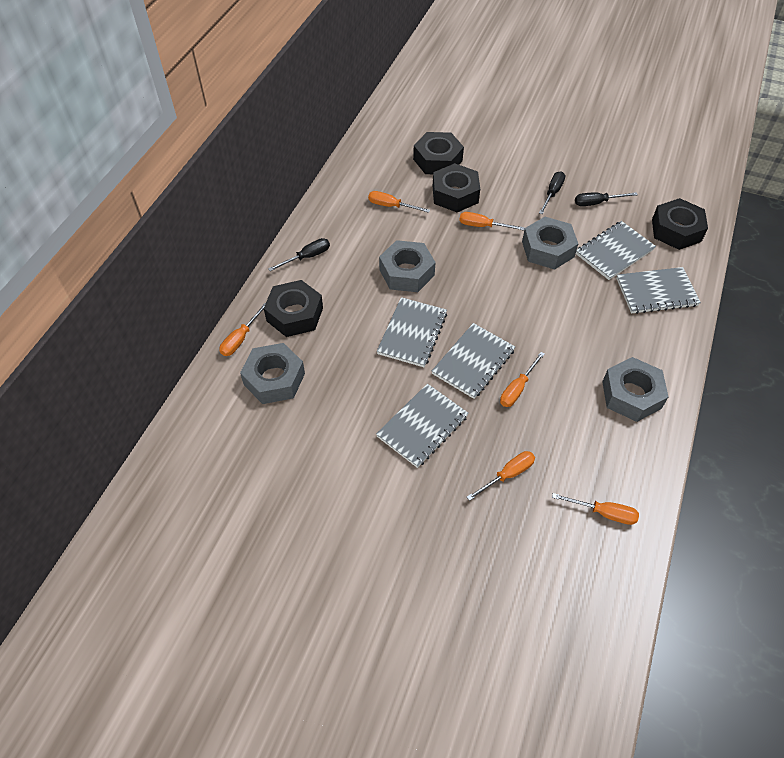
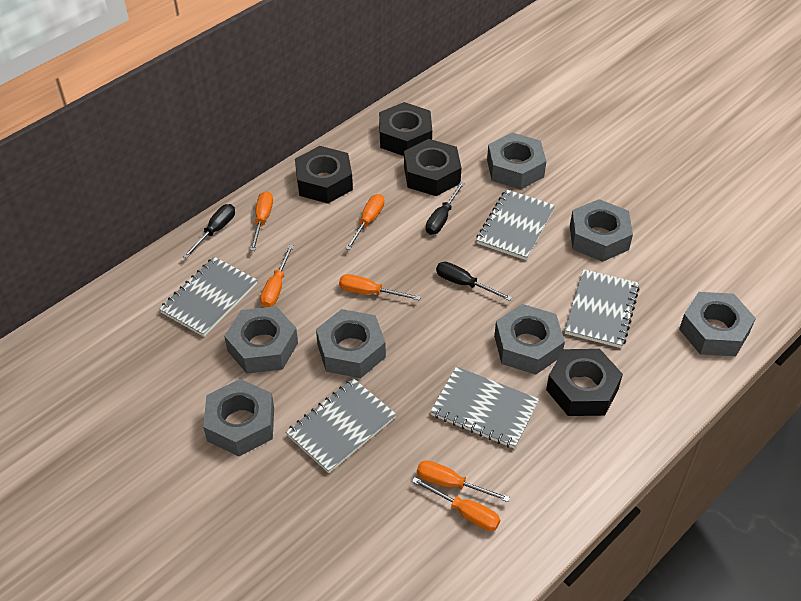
grey nut: [240,343,305,404] [379,240,436,292] [522,217,578,270] [602,357,669,422] = 4 -> [203,379,274,456] [224,306,298,374] [316,309,386,378] [487,132,546,190] [494,304,565,375] [570,199,633,262] [679,292,756,356] = 7

